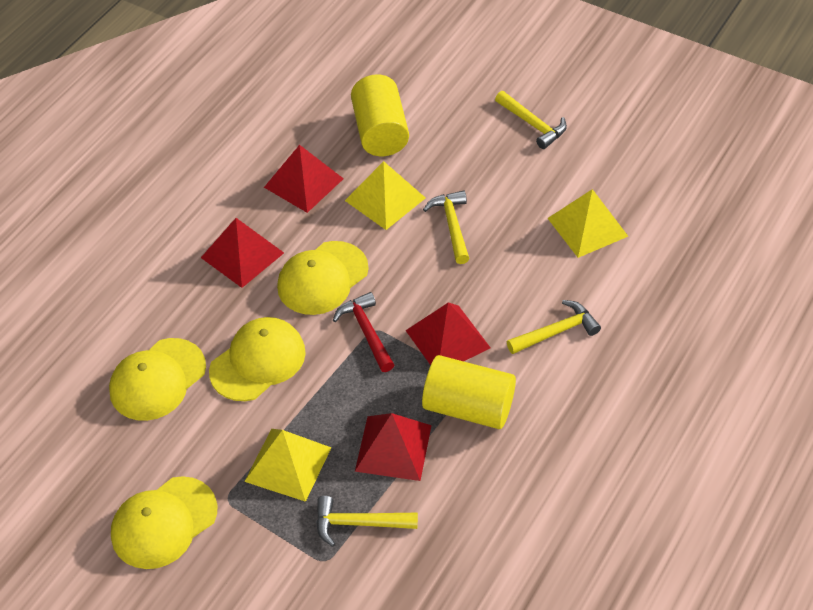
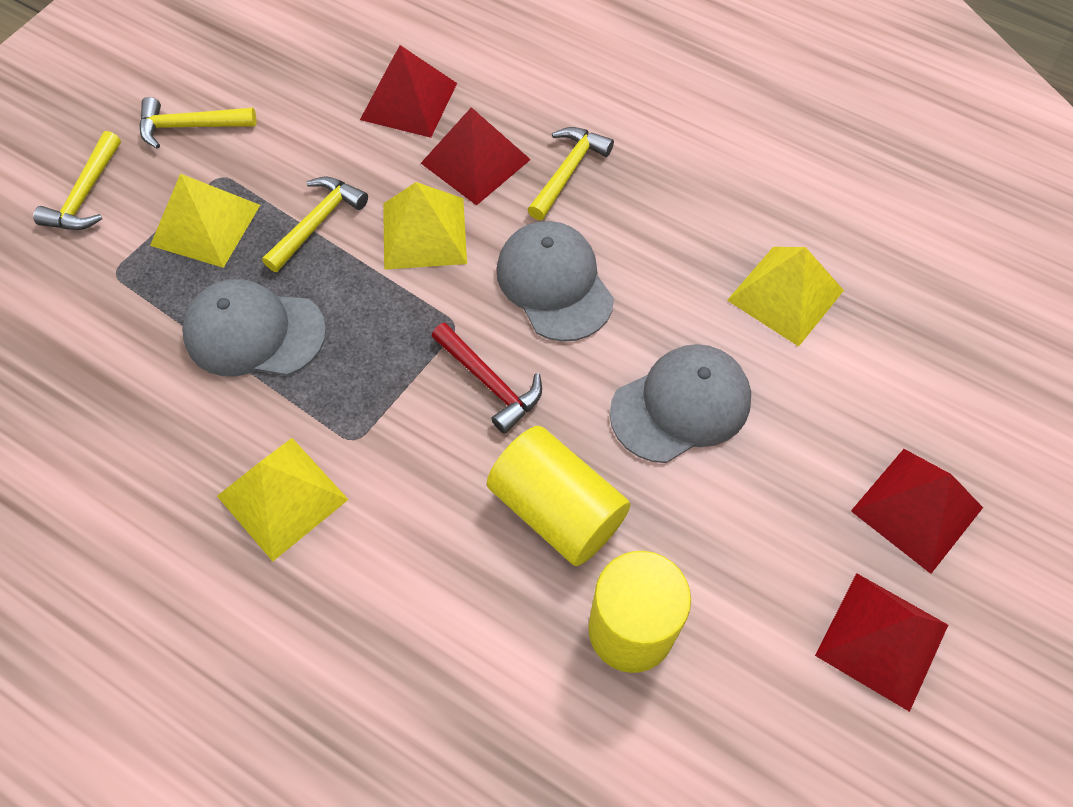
grey cap: none = 0 -> [182,279,326,376] [497,221,614,342] [610,344,751,463] = 3
yellow cap: [109,338,206,421] [111,476,217,569] [209,317,306,401] [277,241,369,315] = 4 -> none = 0
yellow pyramid: [244,429,331,502] [345,161,425,230] [547,189,628,258] = 3 -> [150,174,260,268] [217,438,349,562] [383,182,467,270] [727,247,844,347] = 4

